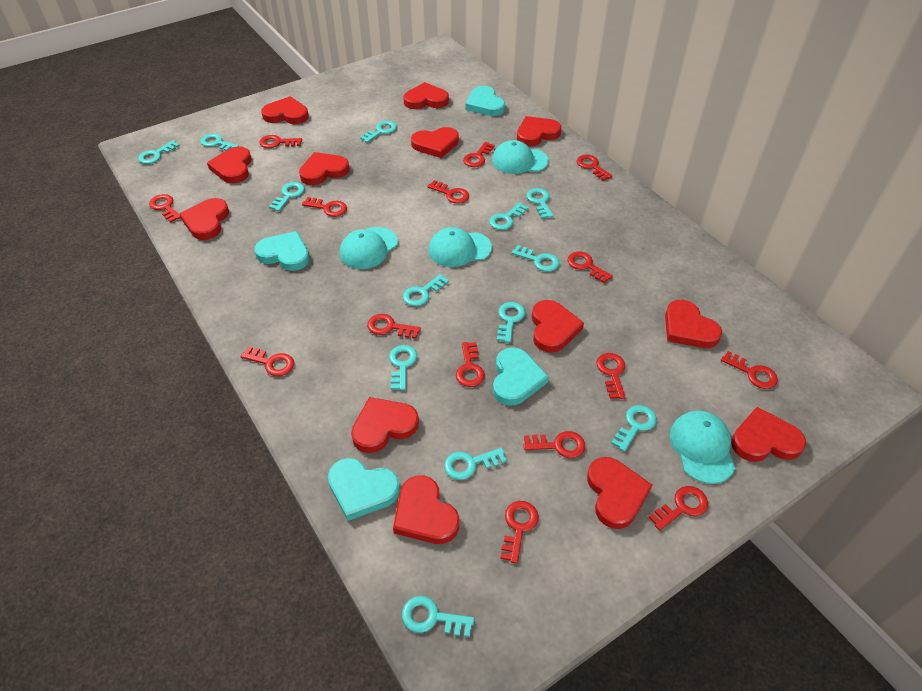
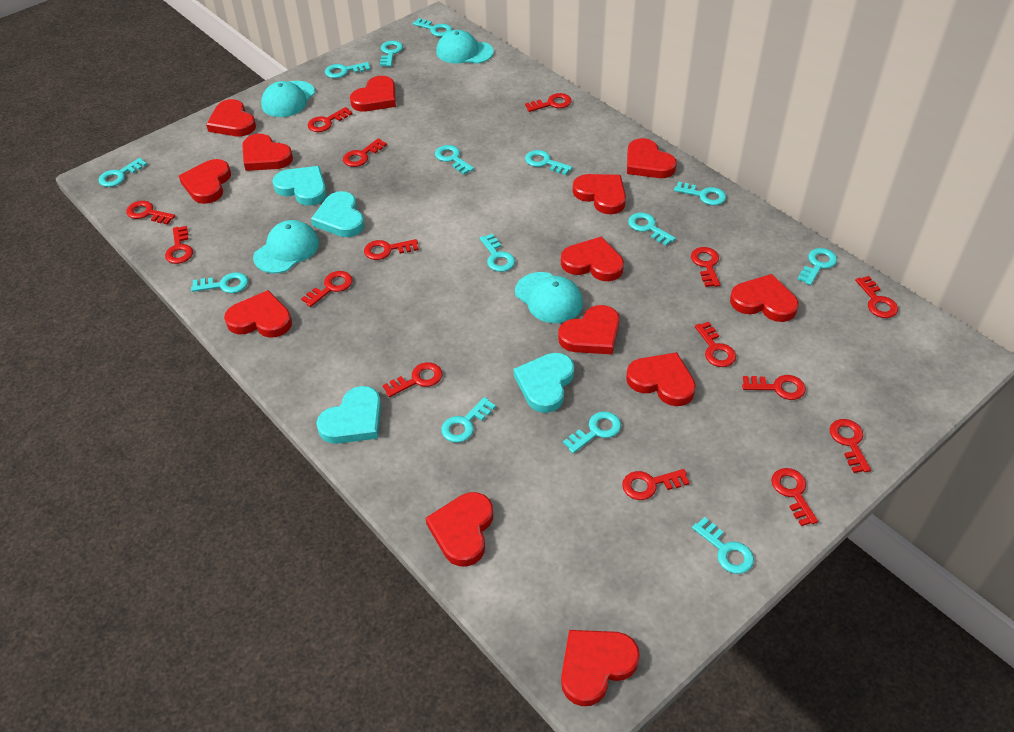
turquoise key: [138,140,180,164] [200,133,239,151] [269,182,305,211] [360,121,397,143] [389,345,417,391] [402,596,474,637] [403,274,449,306] [444,448,507,480] [489,202,528,230] [497,302,525,343] [512,245,559,272] [526,188,554,219] [611,405,657,452] = 13 -> [99,158,147,187] [191,272,248,293] [325,62,370,78] [380,41,403,67] [413,18,452,37] [435,145,474,175] [441,397,496,443] [480,234,515,272] [525,150,572,175] [563,411,621,454] [628,213,676,246] [674,182,726,205] [692,517,754,574] [797,248,837,285] = 14

